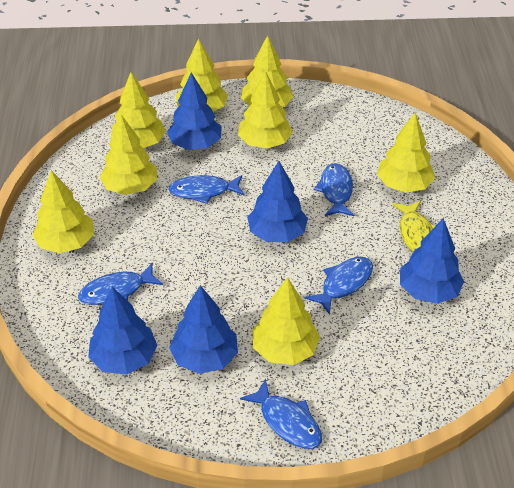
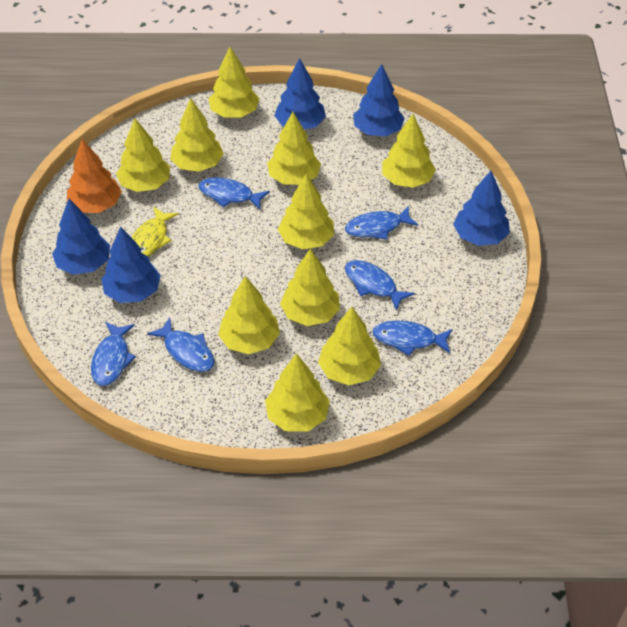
blue fish: [78,263,163,305] [169,175,245,204] [240,379,322,449] [305,257,373,315] [314,163,354,216] = 5 -> [91,322,136,386] [147,317,214,372] [198,178,270,210] [345,206,419,240] [345,260,415,310] [373,320,453,356] = 6
orange tree: none = 0 -> [67,139,122,213] = 1
yellow tree: [32,170,94,253] [100,115,157,195] [111,72,166,148] [176,38,228,112] [238,71,293,149] [241,35,294,107] [252,277,320,365] [377,113,435,193] = 8 -> [116,118,170,192] [170,98,224,172] [209,47,260,117] [218,276,280,354] [265,353,330,432] [267,112,321,185] [278,174,334,249] [280,248,340,326] [318,307,381,385] [382,114,436,188] = 10

